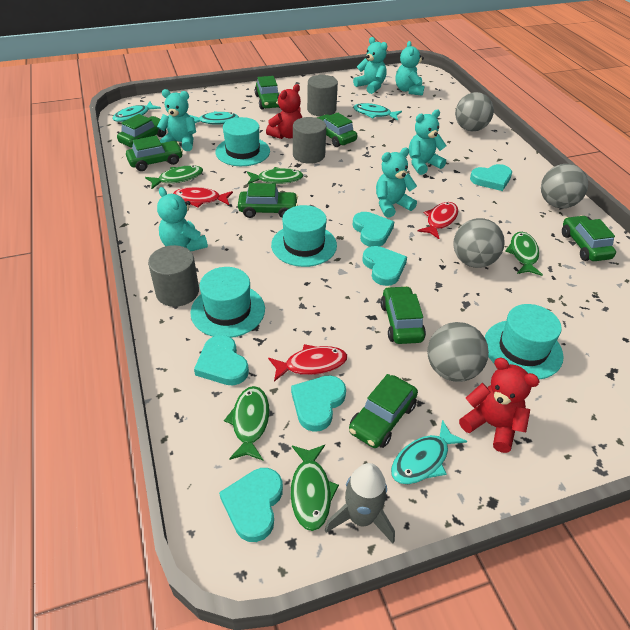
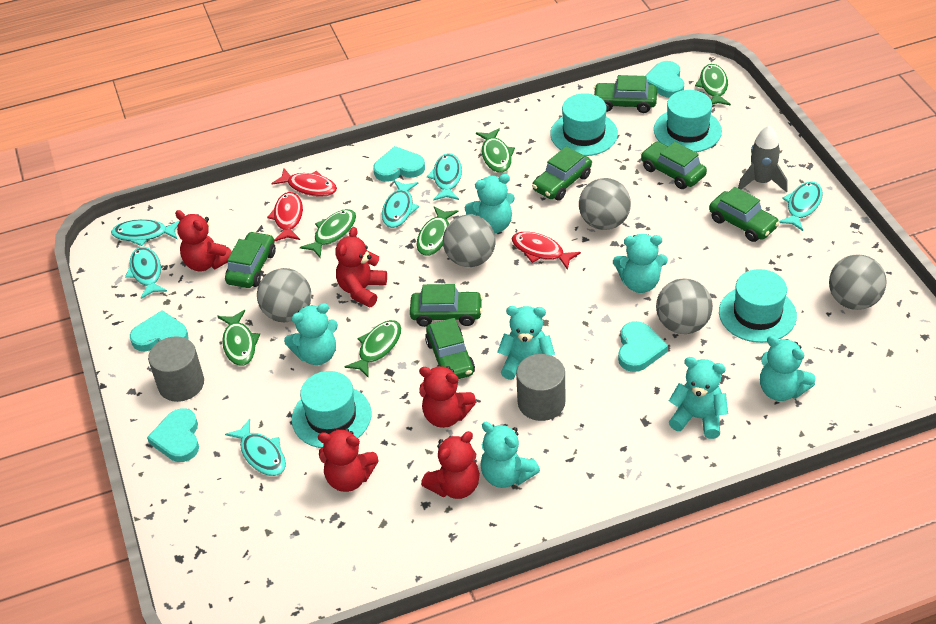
green car: [117,114,167,147] [126,136,183,171] [238,183,298,218] [255,76,280,109] [317,113,357,147] [349,374,418,448] [380,286,426,344] [562,215,616,261] = 8 -> [225,231,276,288] [410,284,483,327] [425,318,475,379] [532,146,592,201] [594,75,657,113] [640,142,707,189] [709,187,780,242] = 7
green fish: [145,165,203,189] [224,386,269,460] [247,167,303,184] [290,445,339,531] [505,232,543,276] = 5 -> [218,310,260,366] [300,209,356,258] [344,320,401,378] [417,206,458,256] [476,128,515,173] [695,64,731,105] = 6
grey ball: [427,322,489,382] [453,218,505,268] [455,92,494,131] [541,164,588,208] = 4 -> [257,268,312,322] [443,214,496,267] [579,178,631,230] [656,279,713,334] [829,254,887,310] = 5
grey cylinder: [148,245,199,307] [293,117,326,164] [307,75,338,116] = 3 -> [148,336,204,402] [516,354,565,421] = 2
red teddy bear: [266,84,302,139] [459,358,540,453] = 2 -> [175,210,232,272] [318,428,379,492] [335,227,387,308] [419,366,476,428] [421,431,480,499] = 5
turquoise fish: [112,102,161,122] [190,111,239,125] [353,103,402,120] [391,420,467,484] = 4 -> [111,219,180,246] [125,247,167,299] [225,419,286,476] [382,180,419,228] [427,153,462,201] [779,181,823,231] = 6
turquoise heart: [194,335,249,385] [219,468,283,542] [291,375,346,432] [353,212,394,247] [362,246,407,286] [470,164,512,191] = 6 -> [130,310,188,351] [147,408,199,462] [373,146,425,182] [618,321,668,372] [645,61,684,98] = 5
turquoise teddy bear: [157,89,196,151] [157,187,208,251] [353,37,387,94] [376,148,417,218] [396,41,424,96] [409,110,446,175] = 6 -> [284,303,338,365] [465,174,515,233] [480,422,540,488] [497,306,555,380] [613,234,668,293] [669,357,728,439] [760,336,816,401] = 7

